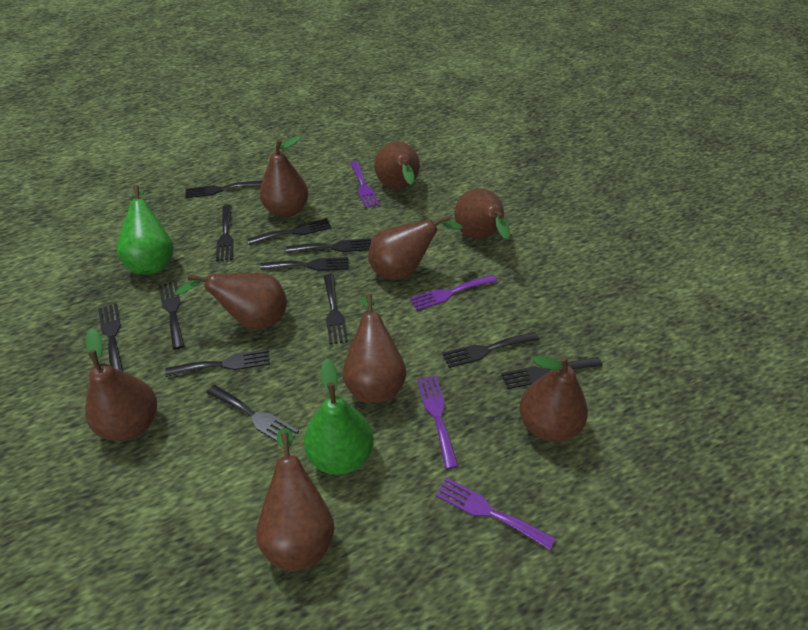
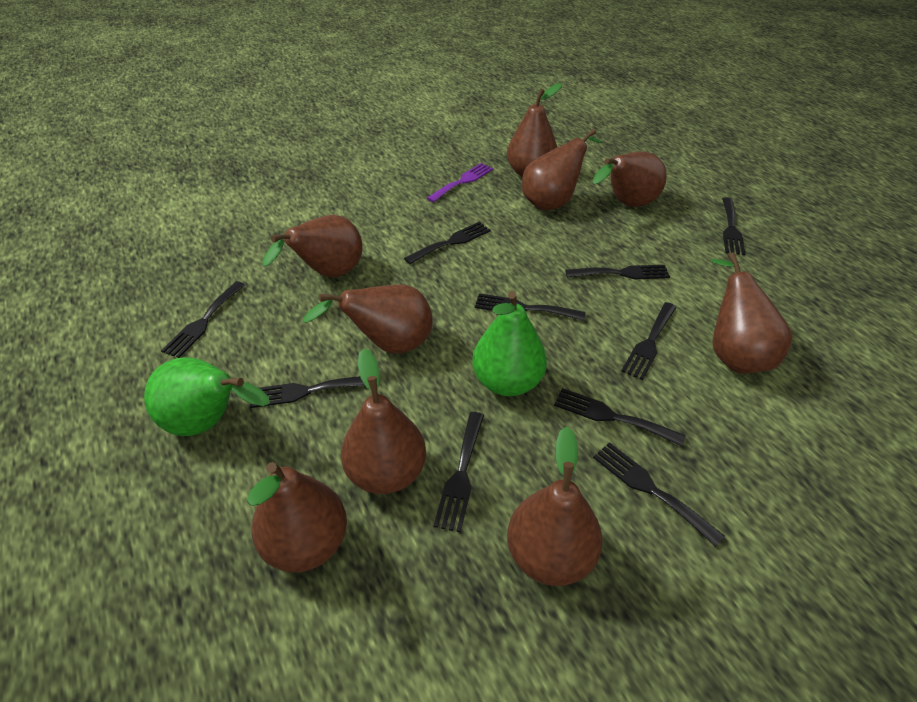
black fork: [98,303,123,371] [159,281,184,350] [165,349,270,377] [185,181,262,198] [207,385,299,441] [216,205,234,261] [247,218,331,245] [260,257,349,271] [286,238,371,253] [324,274,348,344] [442,332,539,368] [501,357,603,389] = 12 -> [161,281,245,358] [250,376,365,408] [404,222,490,264] [434,412,484,533] [475,293,586,321] [554,388,686,446] [565,265,670,279] [593,442,725,547] [621,302,677,380] [722,197,745,255] = 10
purple fork: [350,161,379,208] [410,275,497,311] [417,376,458,469] [436,477,555,550] = 4 -> [427,163,493,202] = 1

